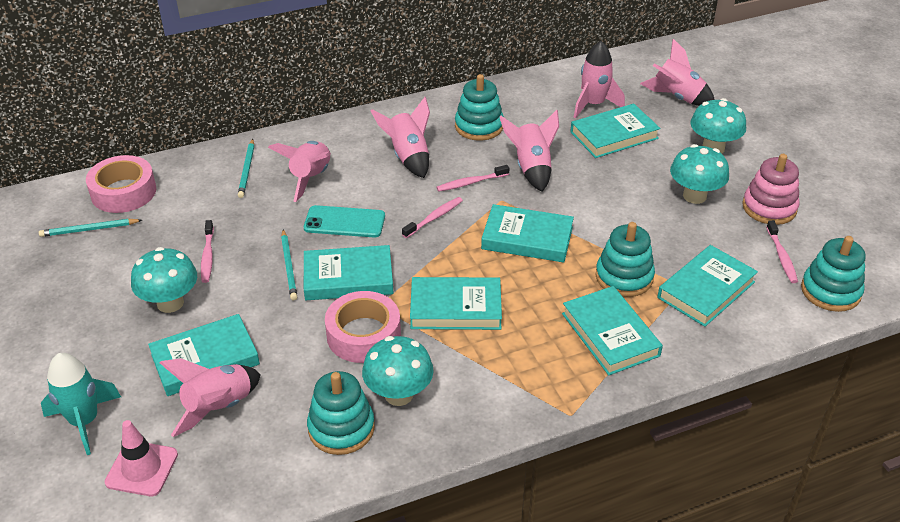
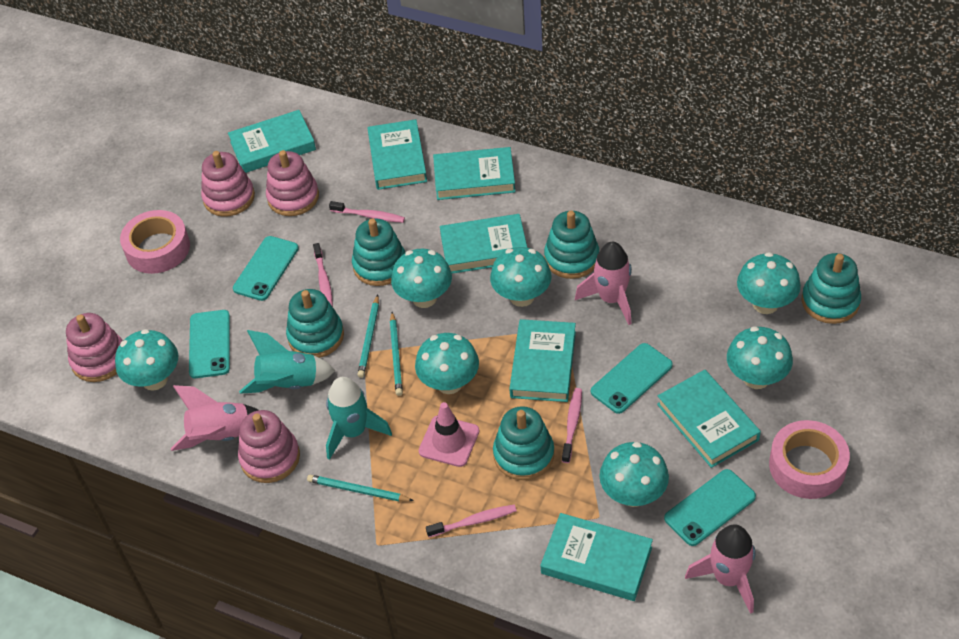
pink rocket: [159,358,261,437] [268,141,331,202] [371,97,430,178] [500,110,559,192] [574,41,625,118] [640,39,715,106] = 6 -> [171,385,258,451] [575,242,632,325] [685,524,755,614] = 3
pink stacking toy: [742,154,800,225] = 1 -> [66,313,123,382] [201,151,255,217] [238,410,300,483] [266,150,319,216] = 4
turquoise mushroom: [131,247,197,313] [362,336,434,406] [670,144,729,204] [690,98,746,154] = 4 -> [115,329,178,391] [391,249,452,308] [415,333,479,394] [490,247,552,307] [599,442,669,507] [727,326,793,389] [737,252,801,314] = 7
turquoise phone: [304,205,385,238] = 1 -> [189,310,230,378] [233,236,299,301] [591,343,673,414] [664,469,756,546] = 4
turquoise rocket: [41,353,121,455] = 1 -> [239,330,335,394] [326,377,392,460] = 2
turquoise stacking toy: [307,371,375,455] [455,74,504,141] [596,222,655,297] [801,236,866,312] = 4 -> [286,289,344,358] [352,218,406,286] [493,406,554,480] [544,211,599,279] [802,253,861,324] = 5

